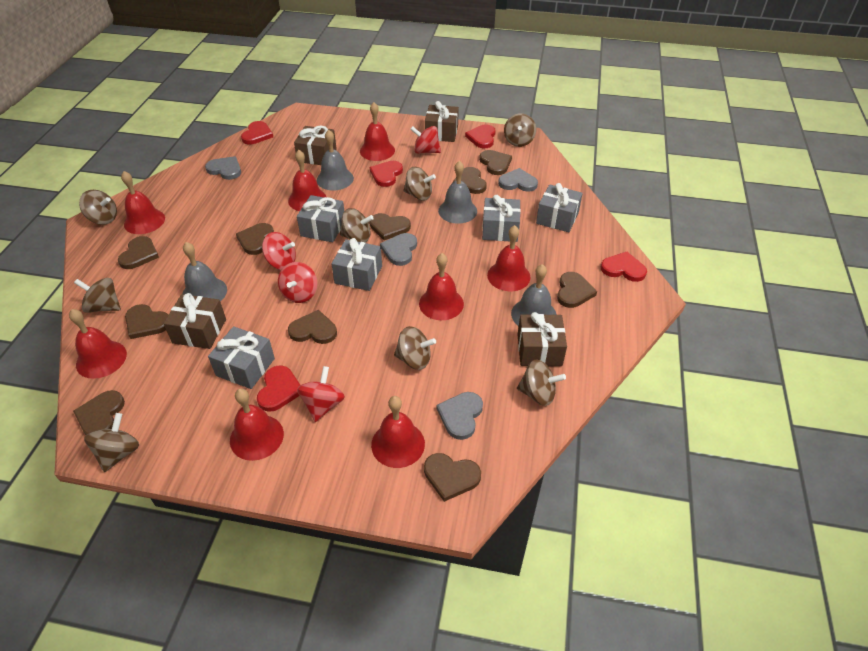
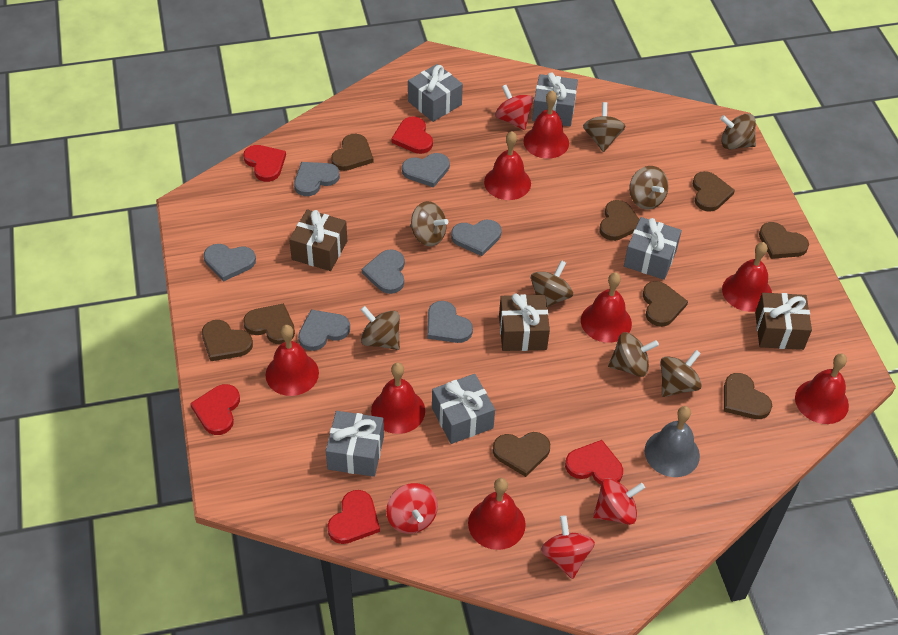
brown gift: [163,293,226,349] [294,125,337,165] [425,101,459,142] [517,312,567,366] = 4 -> [289,209,347,271] [499,293,550,351] [755,293,812,350] = 3
brown heart: [73,390,125,435] [118,236,159,269] [125,304,168,339] [236,223,274,255] [288,310,337,344] [369,213,411,240] [424,453,481,502] [453,167,487,194] [479,150,512,175] [557,272,597,308] = 10 -> [202,320,253,361] [243,303,295,345] [331,134,374,171] [493,432,550,477] [599,200,640,241] [643,281,688,327] [693,171,735,212] [724,373,772,419] [759,222,809,259] = 9
grey bell: [182,242,227,301] [317,130,354,190] [438,161,477,224] [511,264,557,326] = 4 -> [645,406,700,477] = 1
grey heart: [205,156,241,180] [380,233,417,266] [436,392,483,440] [498,168,538,192] = 4 -> [204,244,256,282] [294,162,340,196] [298,309,350,351] [362,249,405,294] [402,153,450,188] [427,301,473,343] [451,220,501,256] = 7

